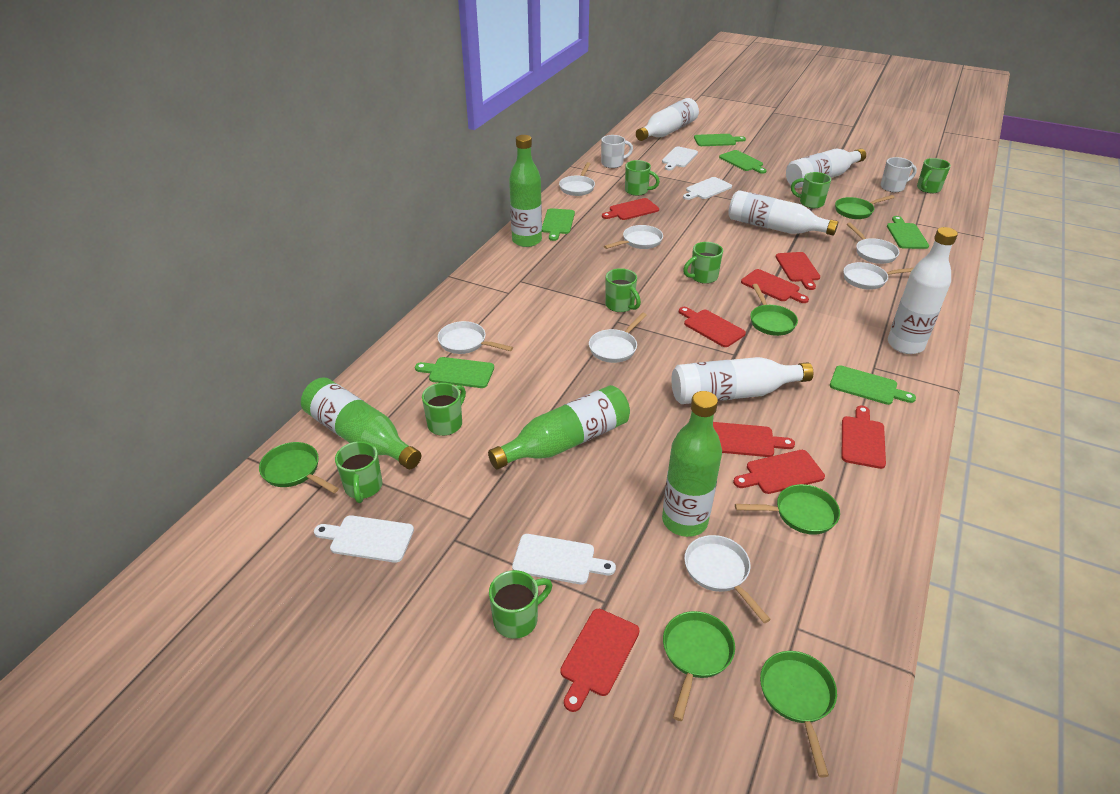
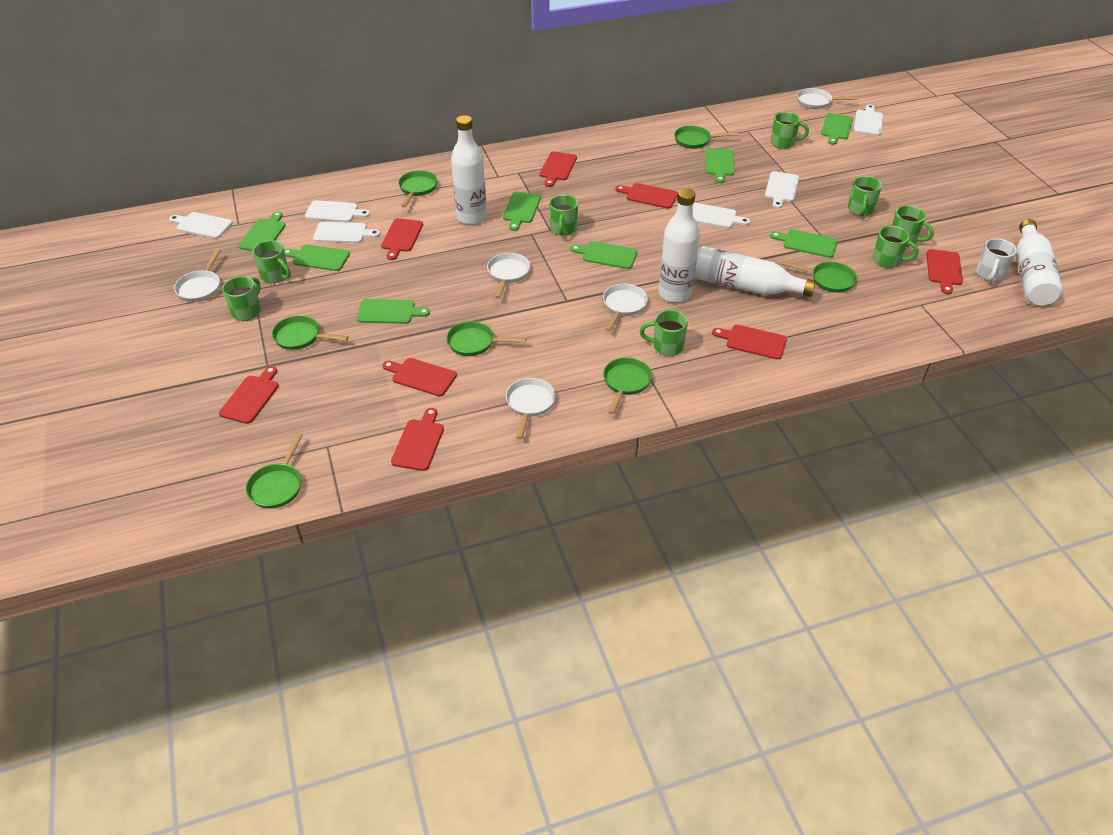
green bottle: [301,377,421,469] [488,385,630,469] [509,135,542,247] [662,391,722,537] = 4 -> none = 0
green cutting board: [415,357,494,388] [542,208,575,241] [694,134,746,146] [719,150,767,174] [830,365,916,405] [887,216,929,249] = 6 -> [238,211,286,251] [284,245,350,271] [357,299,430,324] [503,192,541,231] [570,241,637,269] [706,148,734,183] [770,229,838,258] [821,113,853,145] = 8
green pan: [259,442,339,493] [663,611,735,721] [735,484,840,535] [750,284,798,336] [760,651,837,777] [835,195,895,219] = 6 -> [246,433,303,509] [272,315,348,350] [398,170,438,207] [446,321,526,356] [603,357,652,414] [674,126,738,149] [782,261,857,293] = 7
white bottle: [636,98,699,141] [671,357,813,404] [728,190,838,236] [786,148,866,188] [888,227,958,354] = 5 -> [451,115,487,225] [659,188,700,303] [694,246,816,297] [1016,219,1063,306] = 4
white cutting board: [314,515,414,563] [512,534,616,585] [662,146,698,170] [683,177,732,200] = 4 -> [169,212,233,239] [305,200,370,222] [313,222,380,243] [693,203,750,228] [765,171,799,209] [854,104,883,136] = 6
white mug: [601,135,633,168] [881,157,917,192] = 2 -> [976,238,1017,281] = 1
white pan: [438,321,513,354] [559,162,595,196] [589,313,647,363] [604,225,663,249] [684,535,771,623] [843,262,913,290] [847,222,899,264] = 7 -> [174,249,221,302] [487,253,530,299] [506,378,556,439] [603,284,648,331] [797,88,858,109] = 5

